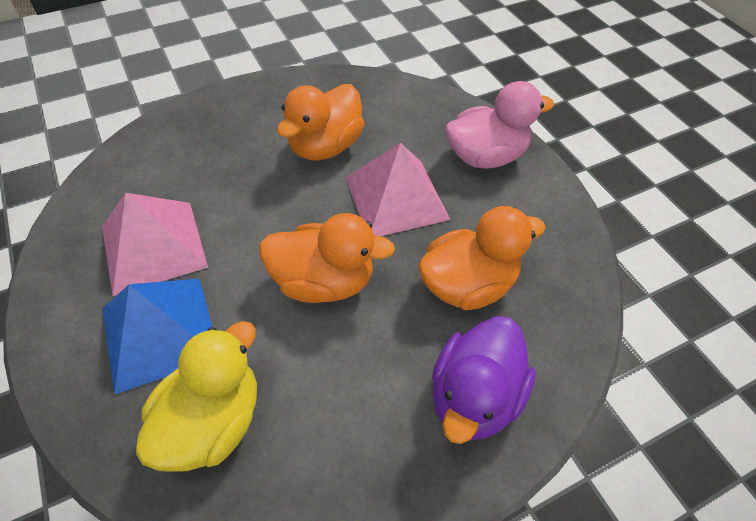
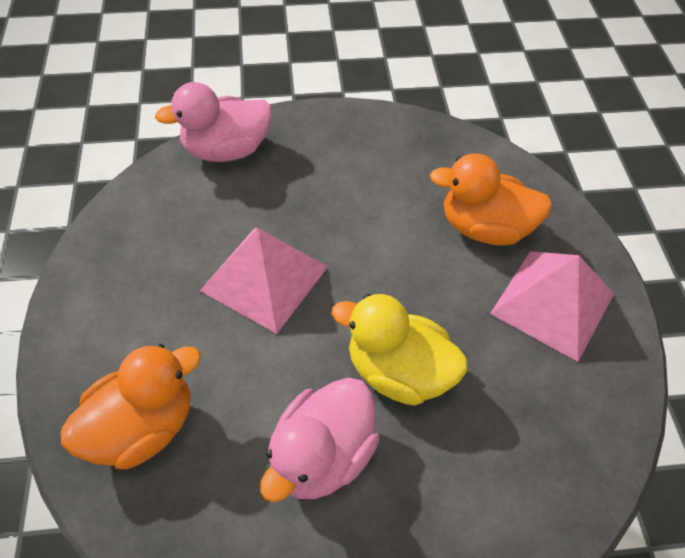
blue pyramid: [102,279,212,395] = 1 -> none = 0
orange duck: [259,213,395,303] [277,84,364,161] [418,206,546,310] = 3 -> [60,344,201,469] [430,154,552,246] = 2
pink duck: [445,81,554,169] = 1 -> [155,82,272,162] [260,378,379,502] = 2
purple duck: [432,316,536,444] = 1 -> none = 0

